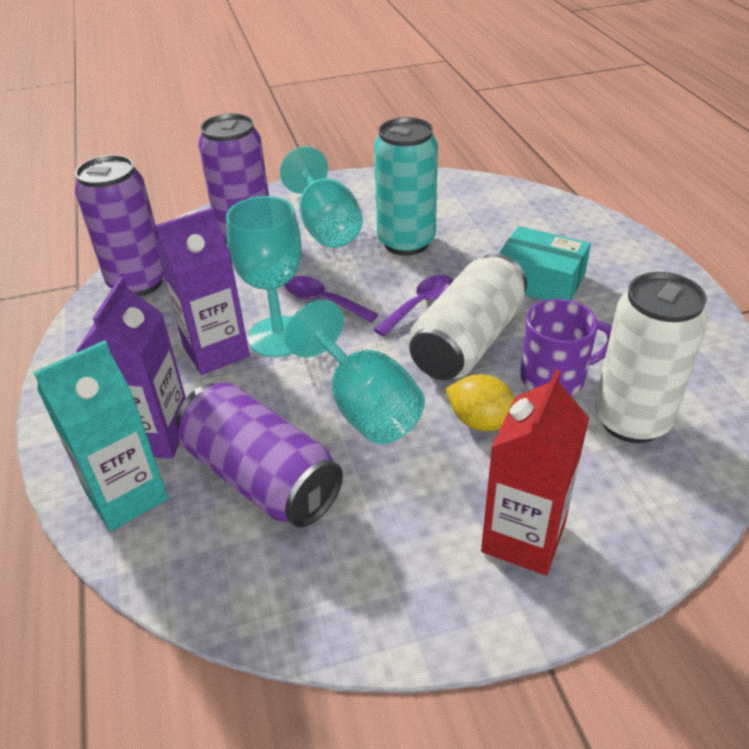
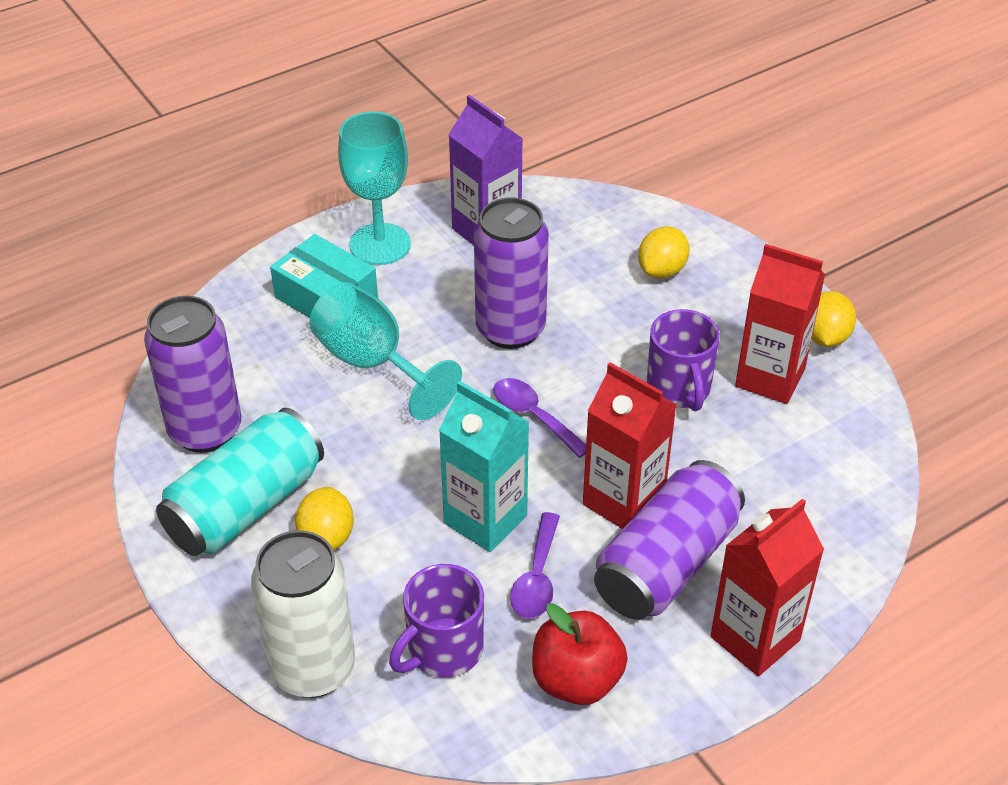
purple carton: [76,277,186,459] [156,207,250,375] = 2 -> [449,95,523,245] = 1
purple mug: [520,299,612,396] = 1 -> [389,564,484,678] [647,309,720,411] = 2
red apple: none = 0 -> [532,603,628,705] = 1
red carton: [481,370,589,575] = 1 -> [583,362,677,529] [710,498,824,676] [735,244,825,404] = 3
turquoise goblet: [226,196,302,357] [280,146,363,248] [285,300,425,444] = 3 -> [309,282,462,420] [338,112,411,265] = 2
white can: [409,253,527,380] [595,272,708,443] = 2 -> [251,530,355,698] = 1
yellow lemon: [445,374,515,431] = 1 -> [295,487,354,551] [638,227,690,278] [812,291,856,347] = 3

